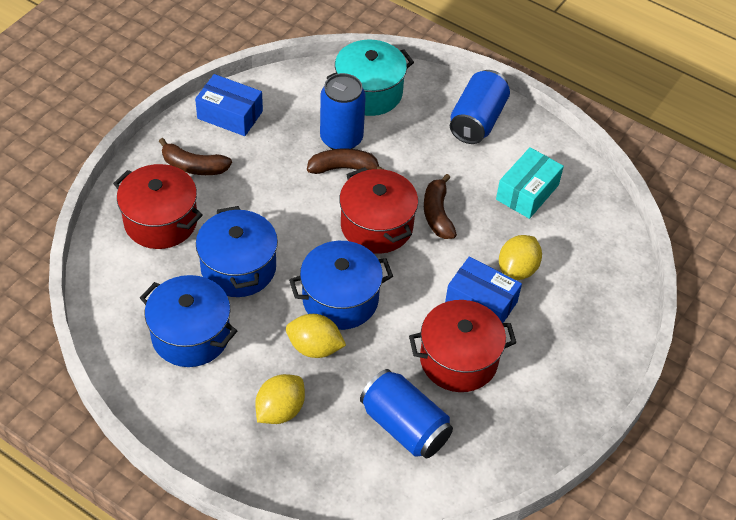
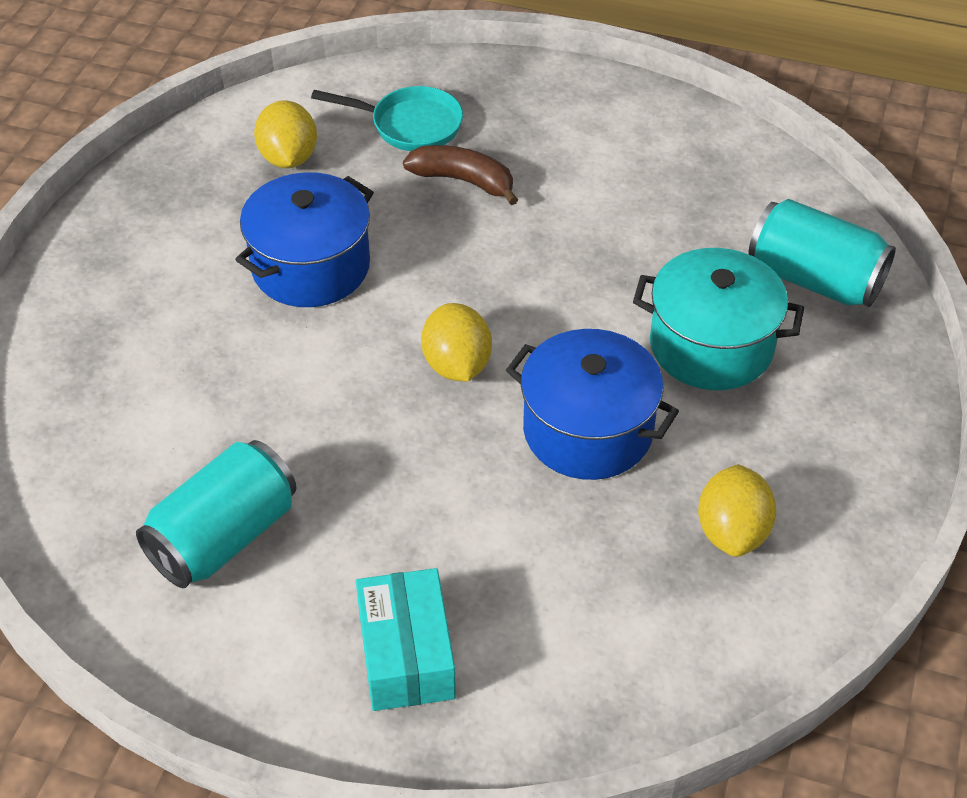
blue box: [195,74,263,136] [445,256,522,323] = 2 -> none = 0
blue can: [320,73,366,149] [360,369,453,458] [450,70,510,144] = 3 -> none = 0
blue pot: [140,275,237,367] [196,206,278,297] [289,241,393,330] = 3 -> [235,172,374,307] [506,329,679,480] = 2
brown banana: [159,138,232,175] [307,148,385,174] [424,174,457,239] = 3 -> [403,145,518,205] = 1
red pot: [113,164,203,249] [339,167,418,254] [409,300,516,392] = 3 -> none = 0
turquoise can: none = 0 -> [136,440,297,588] [748,199,896,307] = 2
turquoise pan: none = 0 -> [311,86,463,151] = 1

